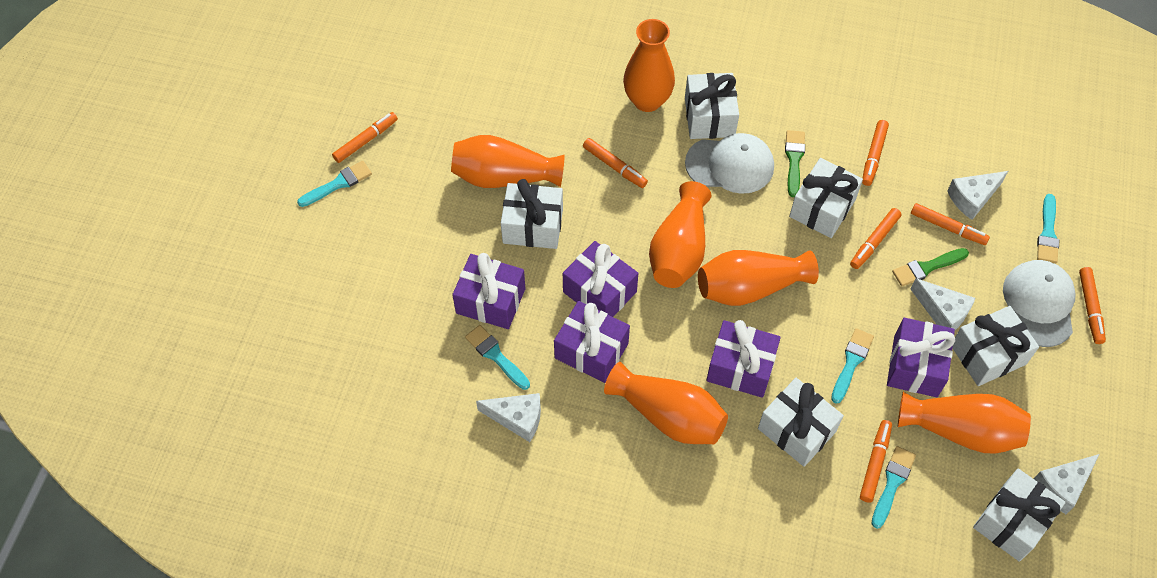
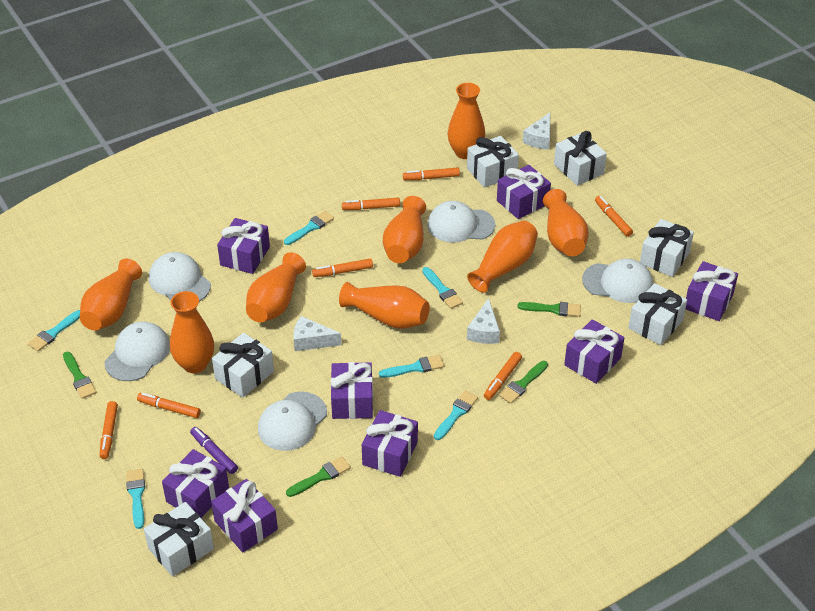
green brush: [785,130,805,197] [892,248,969,286] = 2 -> [63,352,96,399] [286,456,351,497] [499,361,548,403] [517,302,581,317] = 4
orange vase: [451,135,565,188] [604,362,728,444] [623,19,675,112] [649,181,712,288] [698,250,819,306] [898,392,1031,454] = 6 -> [80,259,142,330] [170,291,214,373] [246,252,306,323] [339,282,430,329] [383,196,426,263] [447,83,485,159] [467,220,538,293] [543,189,589,256] = 8
purple gift: [452,253,525,329] [554,301,630,383] [563,241,638,317] [706,320,781,398] [887,318,955,397] = 5 -> [162,449,229,518] [211,479,278,552] [217,218,270,274] [331,362,373,419] [362,410,418,477] [497,165,551,219] [564,319,624,384] [686,261,738,321] = 8
purple marker: none = 0 -> [190,427,238,474] = 1
turquoise brush: [297,161,372,207] [465,325,530,390] [831,328,874,404] [872,446,916,529] [1037,194,1059,263] = 5 -> [28,310,80,351] [126,469,145,529] [284,211,334,245] [379,355,444,378] [422,267,463,309] [434,391,478,440] = 6
white cap: [685,133,774,194] [1003,260,1076,347] = 2 -> [104,321,170,381] [149,252,211,302] [258,392,327,451] [427,201,495,243] [582,259,653,303] = 5
white cheese: [476,393,541,442] [911,278,975,330] [947,171,1008,220] [1034,454,1100,514] = 4 -> [293,316,341,351] [467,298,500,344] [523,113,550,150] = 3

